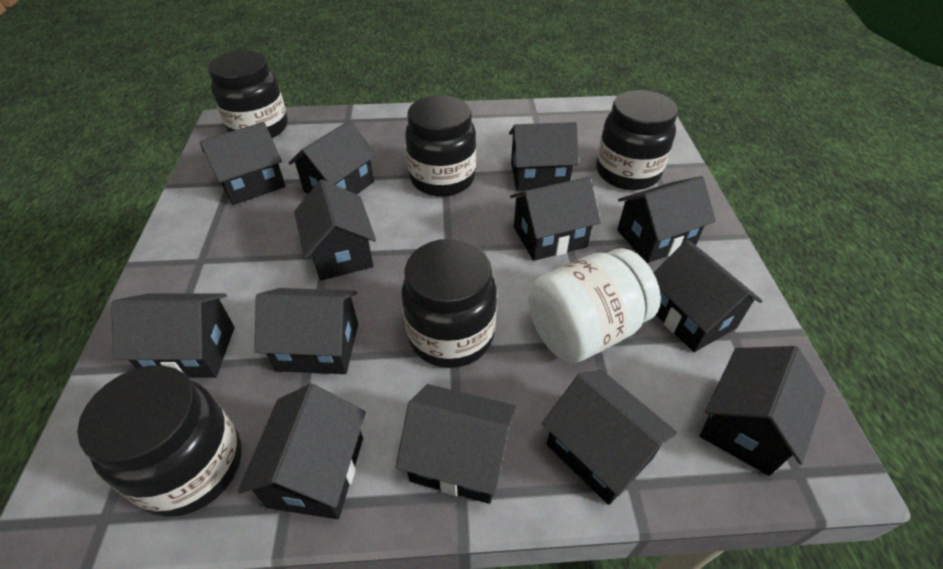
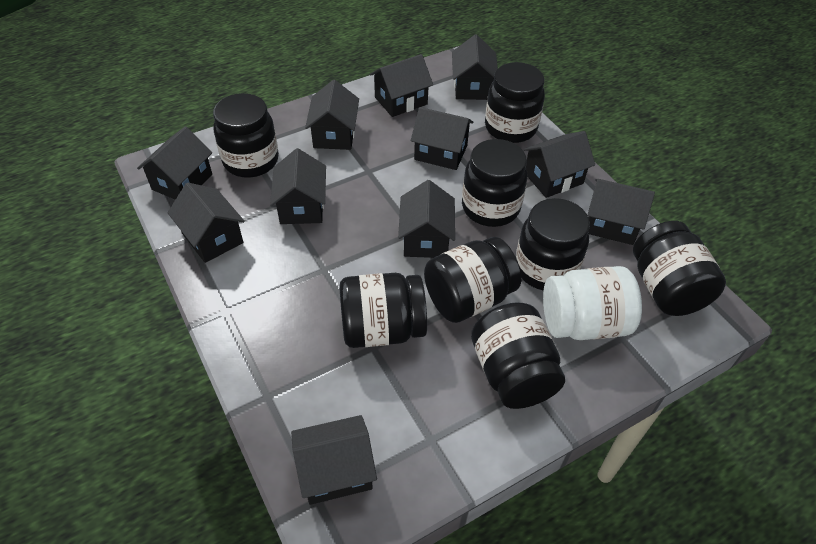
black house: [111,293,235,378] [200,122,286,205] [238,384,366,519] [254,288,358,374] [289,120,376,194] [294,179,376,281] [396,384,517,504] [509,122,579,191] [510,177,601,261] [542,370,678,505] [617,176,716,263] [654,240,763,352] [700,346,826,476] = 13 -> [137,126,212,200] [168,183,245,263] [270,148,326,224] [291,415,377,505] [305,80,359,150] [370,54,433,117] [398,180,455,258] [411,107,474,170] [452,34,498,100] [523,131,595,198] [587,179,655,245] = 11
black jar: [77,365,242,517] [208,50,288,138] [402,239,497,368] [405,95,476,197] [596,90,678,190] = 5 -> [213,93,279,177] [339,273,427,348] [424,237,521,323] [462,139,528,227] [471,302,565,409] [485,62,545,143] [516,198,590,291] [633,221,726,316] = 8

